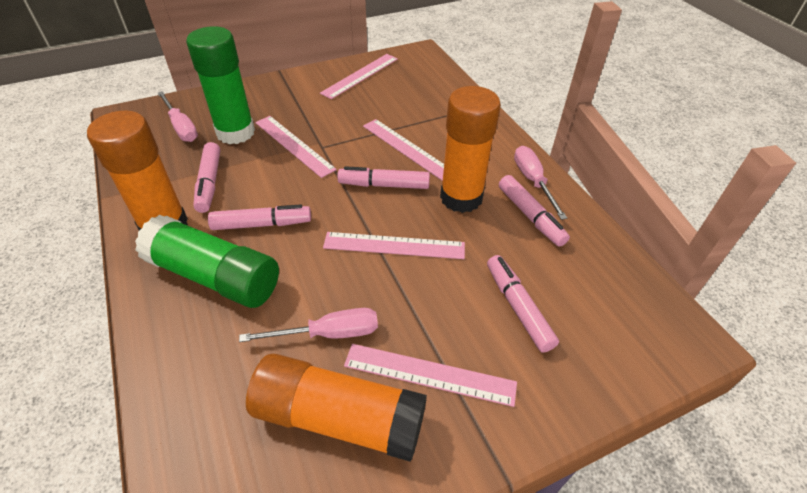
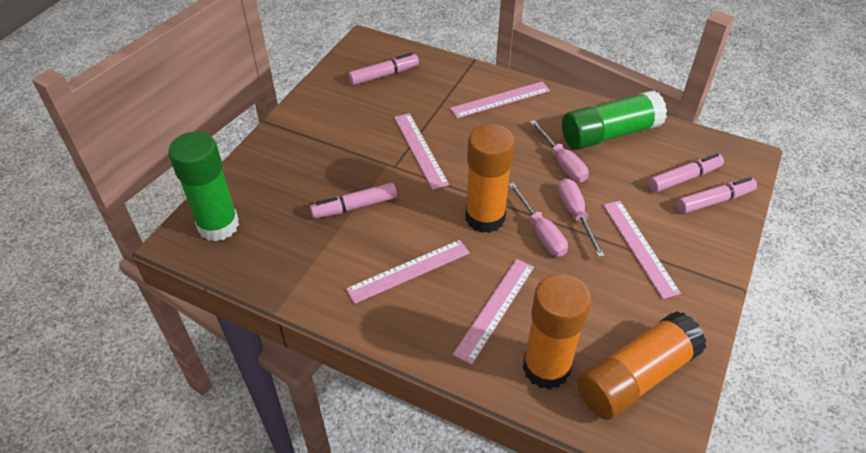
pink marker: [194,142,220,213] [208,204,311,230] [337,166,430,189] [487,255,559,352] [499,175,570,247] = 5 -> [310,183,397,218] [348,53,419,85] [648,153,724,192] [676,177,757,214] = 4

